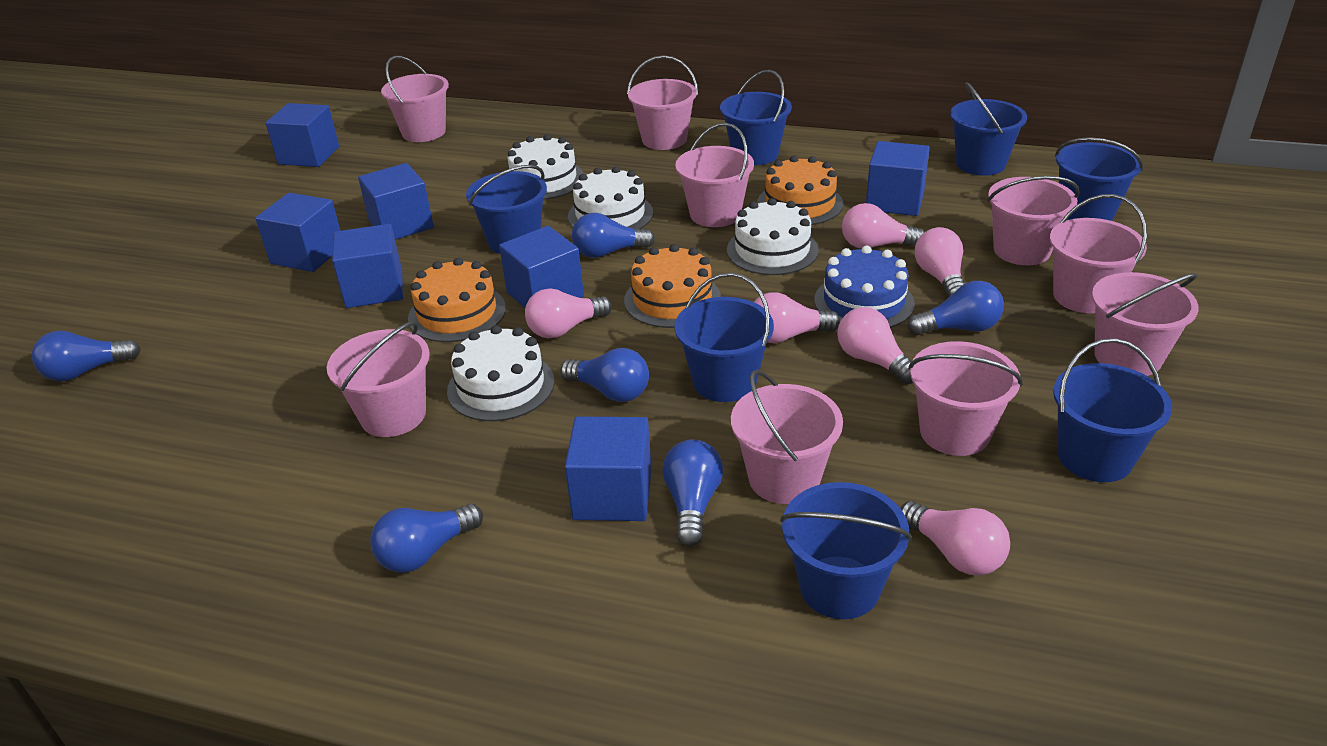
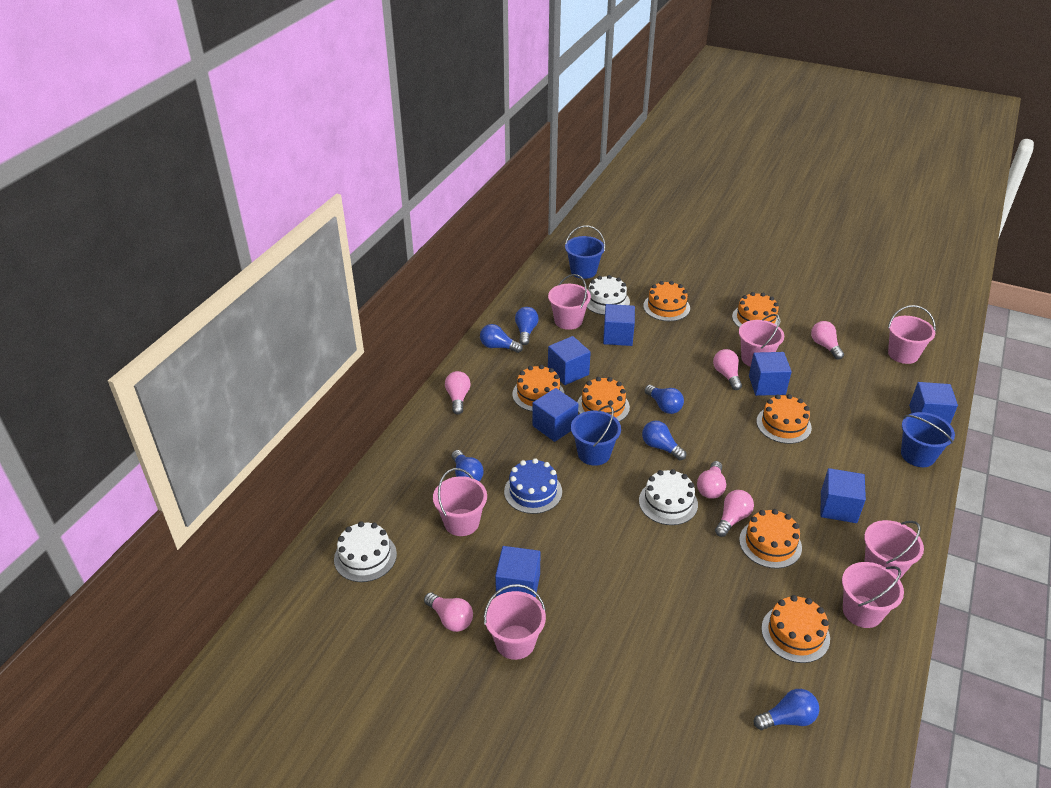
blue bucket: [466,165,547,254] [675,273,774,402] [720,70,792,165] [780,482,912,619] [950,82,1027,176] [1053,338,1172,482] [1055,137,1143,221] = 7 -> [565,226,605,279] [571,405,621,466] [901,412,955,467] = 3
orange cake: [408,258,506,342] [624,244,721,328] [757,156,843,225] = 3 -> [512,365,564,412] [577,377,630,422] [643,281,690,321] [732,292,780,328] [739,509,802,569] [756,394,812,444] [761,595,830,663] = 7
pink bucket: [327,321,430,437] [381,56,449,142] [627,55,698,150] [676,123,754,227] [731,370,843,504] [908,341,1023,456] [987,176,1080,265] [1050,194,1147,313] [1092,272,1199,376] = 9 -> [433,468,487,536] [484,584,546,660] [548,274,591,330] [739,314,784,367] [842,562,904,628] [864,520,924,579] [888,305,936,364] = 7
white cake: [447,325,555,421] [508,134,584,200] [568,166,653,229] [727,198,819,275] = 4 -> [334,521,397,582] [587,275,630,315] [639,469,698,525] = 3

